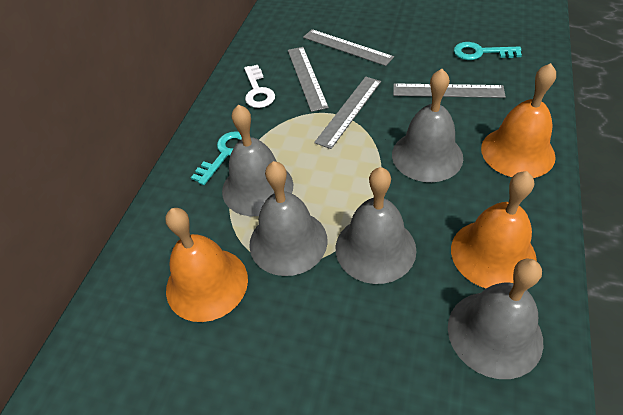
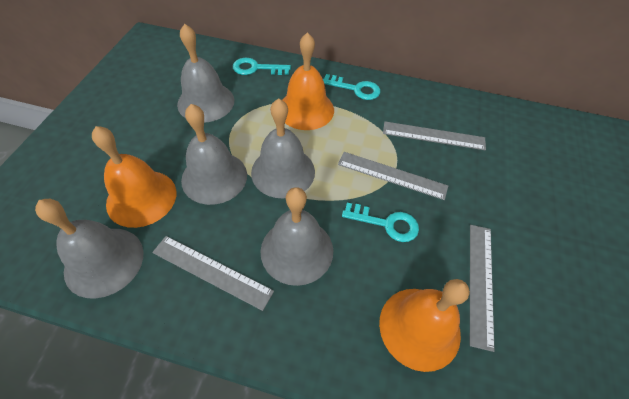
turquoise key: [191,131,242,185] [454,42,522,60] = 2 -> [233,58,291,75] [323,74,380,100] [342,203,419,242] = 3
white key: [244,65,275,108] = 1 -> none = 0

